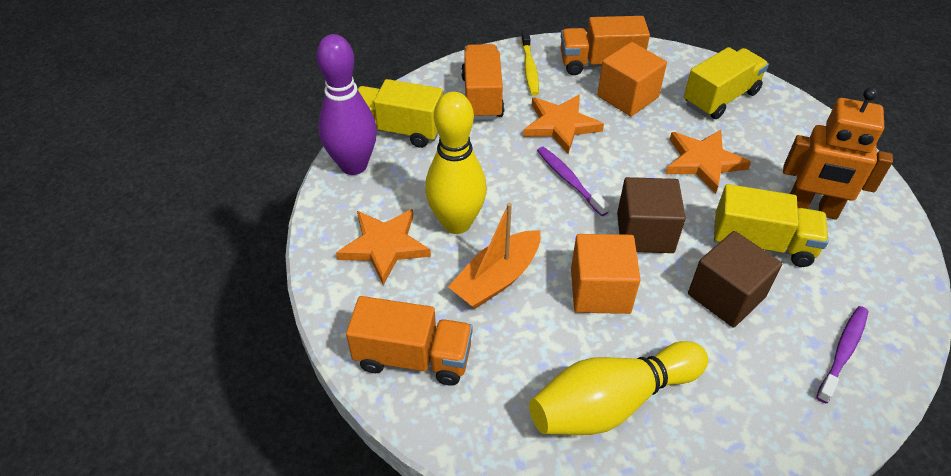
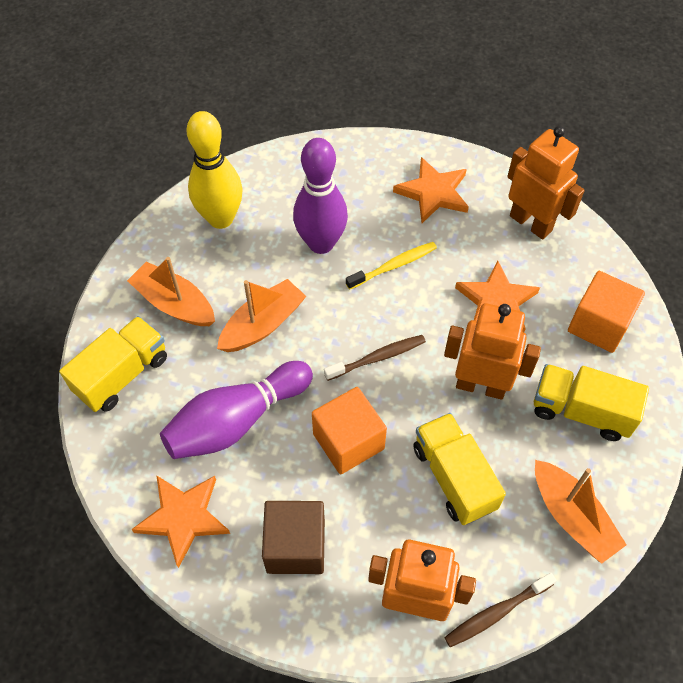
brown cube: [617,177,686,253] [688,231,782,327] = 2 -> [262,501,325,574] = 1
brown toothbrush: none = 0 -> [324,335,426,381] [444,573,557,647] = 2
orange boat: [448,203,540,308] = 1 -> [127,257,215,326] [217,279,306,352] [535,460,627,564] = 3
orange robot: [783,87,893,220] = 1 -> [368,540,476,621] [444,303,541,400] [507,126,585,240] = 3
orange truck: [346,296,473,386] [461,44,504,120] [560,16,650,75] = 3 -> none = 0
purple bowling pin: [316,34,377,175] = 1 -> [160,361,313,459] [293,138,348,254] = 2
purple toothbrush: [537,147,610,216] [816,306,868,403] = 2 -> none = 0
yellow bowling pin: [425,92,487,234] [529,341,708,435] = 2 -> [186,111,243,229] = 1

